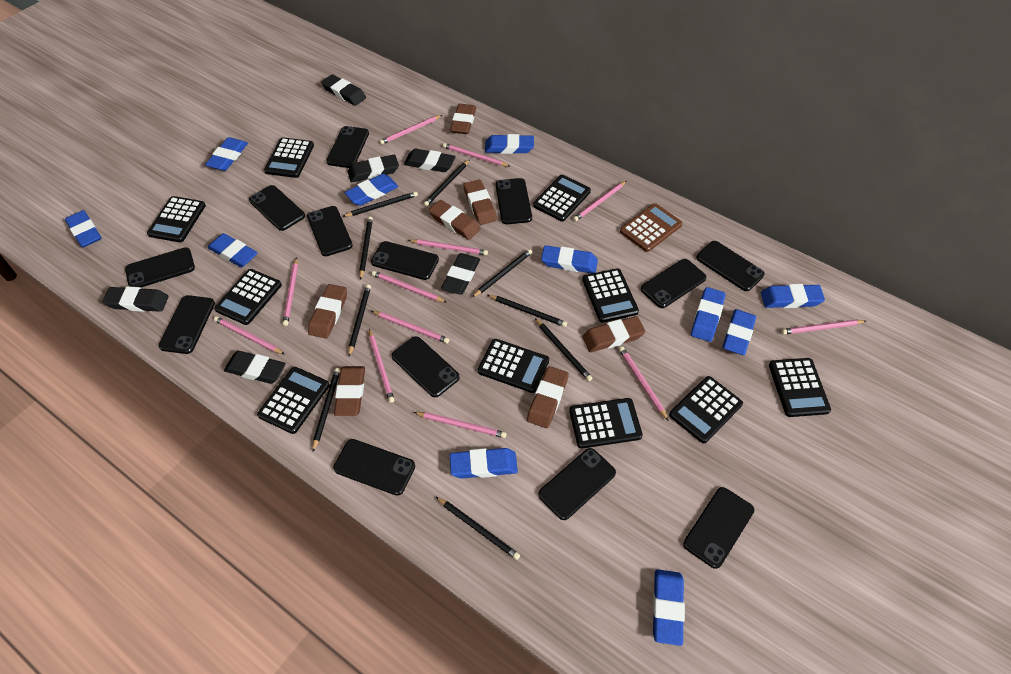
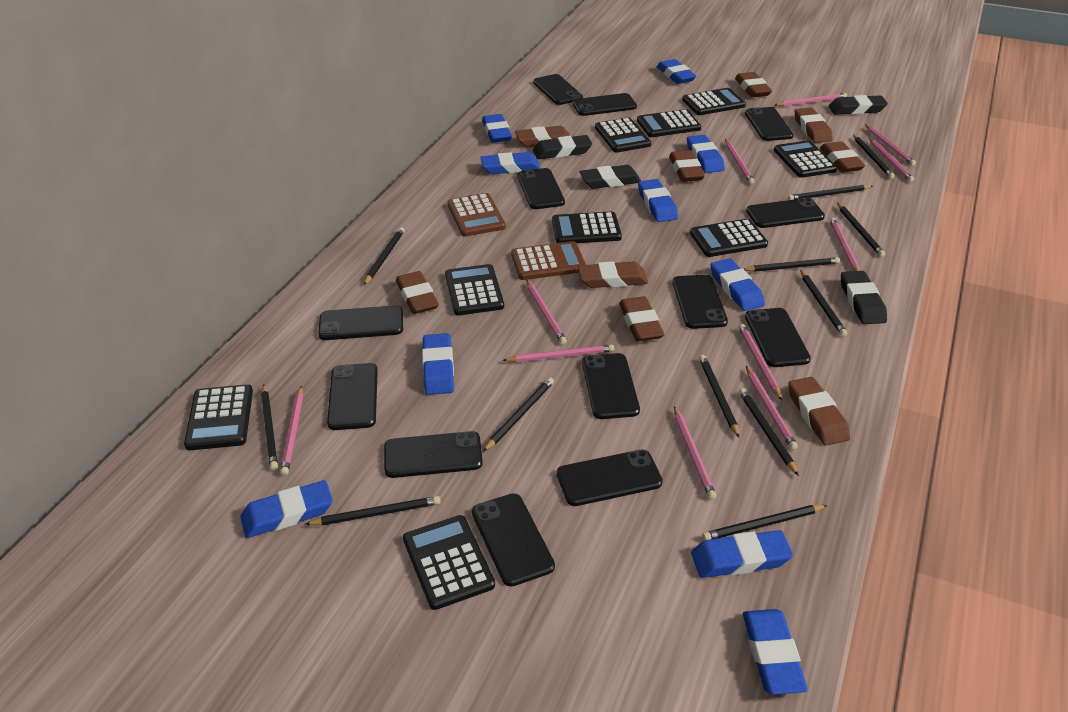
black calculator: [147,196,206,242] [214,269,282,325] [257,367,330,434] [264,137,314,178] [478,339,549,393] [533,175,591,222] [569,398,643,449] [582,268,639,322] [669,376,743,443] [769,358,831,417] = 10 -> [184,384,253,450] [403,515,495,610] [445,264,504,315] [552,211,622,243] [595,117,651,152] [637,109,701,137] [682,88,746,115] [690,219,768,257] [774,140,837,178] = 9
black eraser: [102,286,168,312] [224,351,286,384] [321,74,366,106] [348,154,399,182] [404,149,455,172] [441,253,480,294] = 6 -> [533,135,592,159] [580,165,641,189] [829,95,888,115] [841,271,887,324] = 4
black pencil: [312,368,340,451] [342,192,418,217] [348,284,371,356] [359,217,373,280] [424,159,470,206] [436,497,520,560] [472,249,532,297] [488,295,567,327] [535,318,592,381] = 9 -> [261,385,278,470] [306,496,440,525] [364,227,405,285] [483,377,554,452] [699,355,739,437] [703,505,828,541] [739,388,799,476] [744,257,840,272] [788,185,873,200] [800,270,847,336] [837,203,885,257] [853,135,895,179] = 12
blue eraser: [65,210,102,247] [205,137,248,171] [208,233,258,268] [345,174,398,206] [450,448,518,479] [485,134,534,154] [541,245,598,273] [653,569,685,646] [691,287,726,342] [723,309,756,355] [761,284,825,308] = 11 -> [240,480,333,538] [422,333,454,395] [480,152,541,174] [482,114,512,143] [638,179,678,222] [657,59,696,84] [687,135,725,173] [691,530,793,578] [710,258,765,311] [743,609,808,695] = 10
brown calculator: [620,203,682,252] = 1 -> [447,193,506,237] [511,241,586,280] = 2
brown eraser: [308,284,347,338] [334,366,365,416] [429,200,481,240] [450,104,476,134] [464,180,497,225] [527,366,569,428] [582,316,646,352] = 7 -> [396,271,439,314] [515,126,570,147] [578,261,648,288] [619,296,665,341] [669,150,705,182] [735,72,772,97] [788,377,850,446] [794,107,833,143] [820,141,865,173] = 9
pink pencil: [214,316,284,354] [283,257,298,326] [369,329,395,403] [372,271,446,302] [372,311,449,344] [380,115,442,145] [408,239,488,255] [414,412,506,438] [443,143,510,167] [573,181,626,221] [619,346,669,421] [781,319,866,335] = 12 -> [280,386,303,476] [502,344,614,362] [526,279,567,344] [674,406,716,500] [725,139,754,184] [739,324,782,401] [746,366,798,450] [775,93,847,106] [830,218,860,271] [865,124,916,166] [869,138,914,182] = 11

